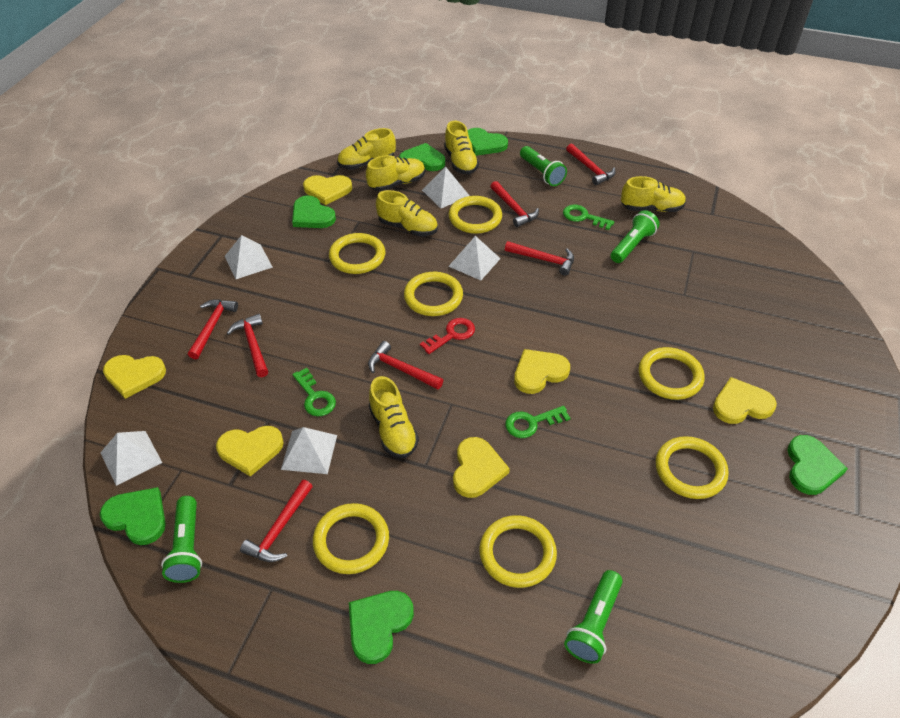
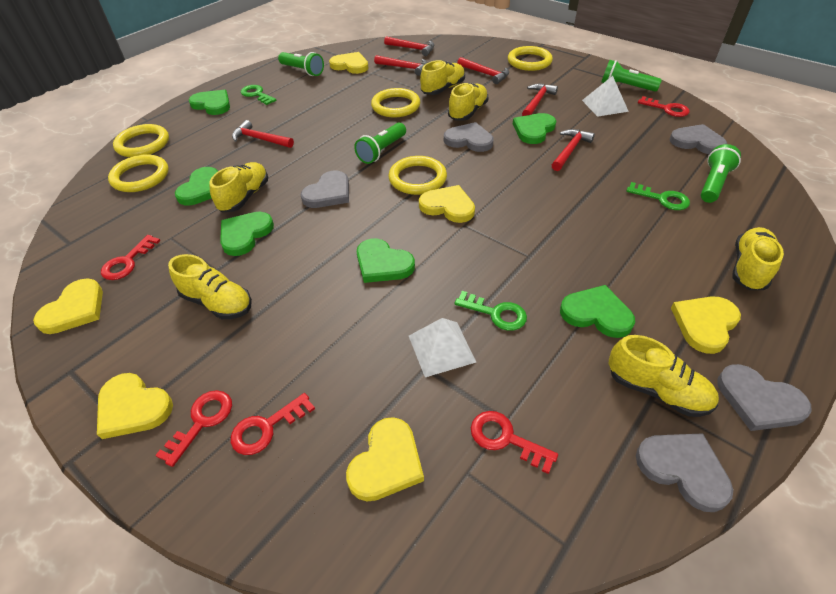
grey heart: none = 0 -> [301,171,349,208] [444,122,494,152] [636,433,733,512] [670,124,727,154] [717,364,812,431] = 5
red hammer: [188,299,238,359] [227,314,268,377] [240,480,313,562] [368,341,443,389] [490,181,539,227] [505,241,574,276] [566,143,616,185] = 7 -> [232,120,294,148] [374,55,427,76] [384,36,435,56] [457,57,509,84] [522,84,558,116] [552,129,595,171] = 6
red key: [420,318,475,354] = 1 -> [101,235,160,280] [155,390,232,467] [231,393,315,455] [471,411,558,474] [638,96,690,117] = 5
white pyramid: [100,431,162,486] [225,235,273,279] [281,427,337,474] [422,167,470,208] [449,236,501,280] = 5 -> [409,318,476,377] [582,76,629,117] = 2
yellow ring: [313,503,389,574] [329,233,385,274] [404,272,463,316] [449,196,502,234] [479,515,557,588] [639,347,705,400] [656,436,729,499] = 7 -> [108,154,169,192] [113,124,169,157] [371,88,420,118] [389,156,447,195] [508,46,553,71] = 5

